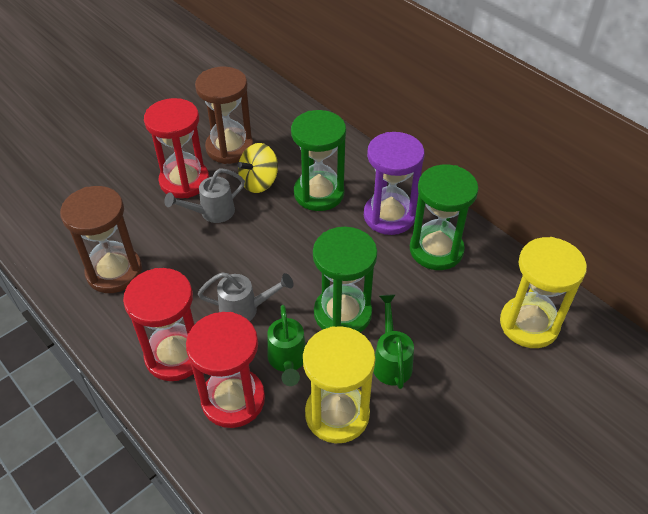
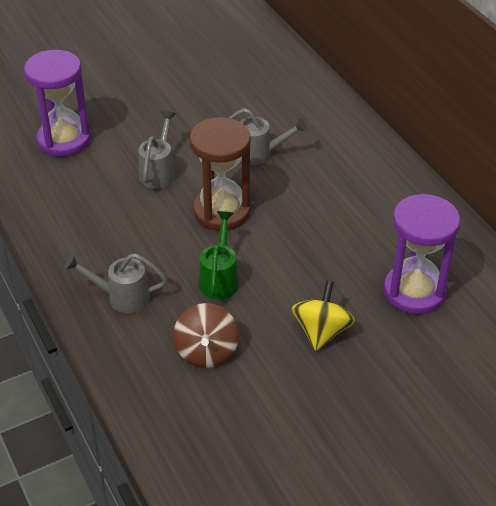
brown hourglass: [60,186,142,293] [195,67,253,164] = 2 -> [189,117,251,231] = 1
brown spinning top: none = 0 -> [173,303,239,368] = 1
green hourglass: [291,110,346,211] [313,227,378,332] [410,165,479,270] = 3 -> none = 0
green watering can: [267,305,306,386] [373,294,414,389] = 2 -> [199,211,239,300] = 1
grey watering can: [164,168,245,223] [198,272,294,321] = 2 -> [64,253,167,313] [138,110,176,189] [229,108,308,165] = 3
purple hourglass: [364,132,425,235] = 1 -> [24,50,91,157] [384,194,460,314] = 2
red hourglass: [123,268,194,381] [144,98,209,198] [186,312,265,428] = 3 -> none = 0
yellow hourglass: [303,326,376,443] [500,237,587,348] = 2 -> none = 0

